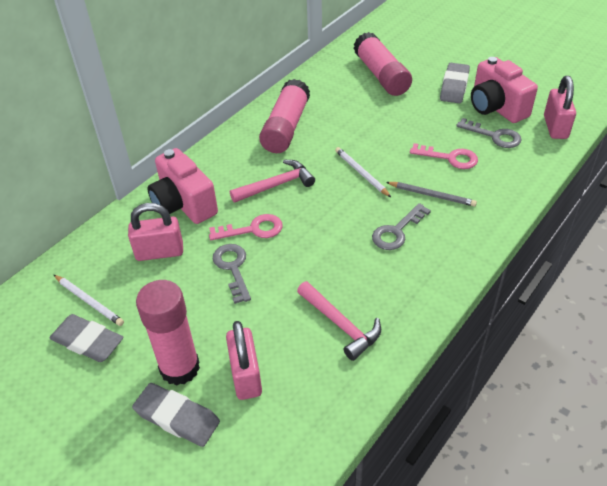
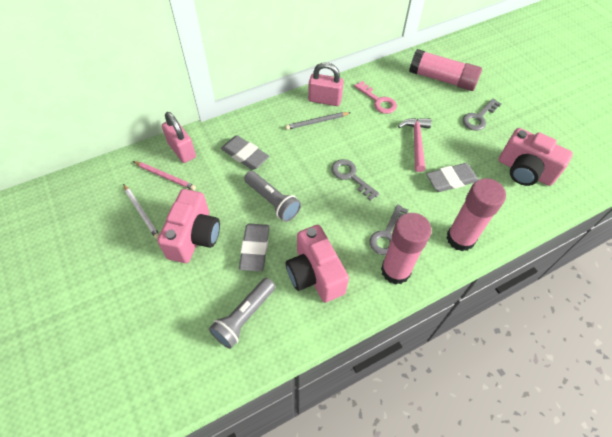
grey flashlight: none = 0 -> [209,278,276,349] [244,171,301,222] = 2
pink camera: [147,148,218,224] [471,57,538,123] = 2 -> [157,189,220,263] [286,225,349,303] [499,128,573,186] = 3
pink hammer: [230,160,315,203] [297,281,381,361] = 2 -> [398,118,432,172] = 1
pink key: [209,214,283,240] [410,143,478,169] = 2 -> [354,81,397,114] = 1
pink padlock: [128,203,183,261] [226,321,262,400] [544,76,576,139] = 3 -> [162,112,196,163] [308,62,344,106] = 2
pink pencil: none = 0 -> [133,161,196,190] = 1
white pencil: [54,275,124,326] [335,147,391,197] = 2 -> [123,184,159,239] = 1

